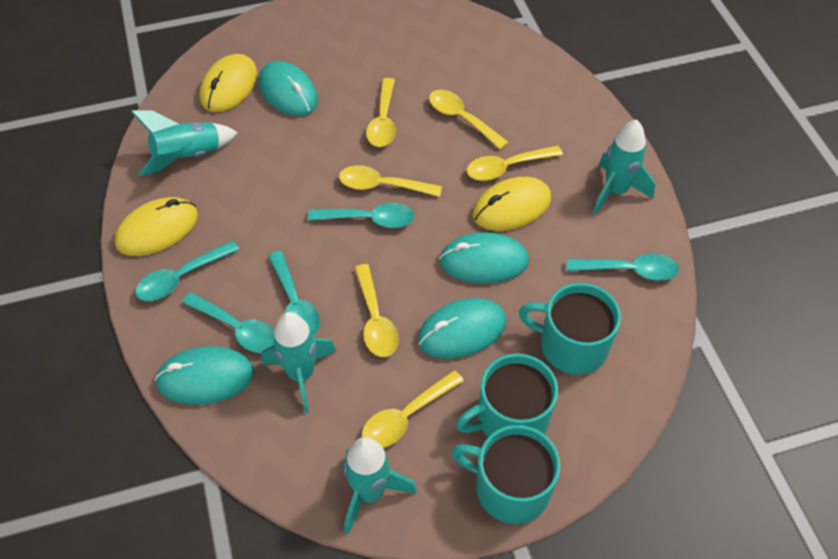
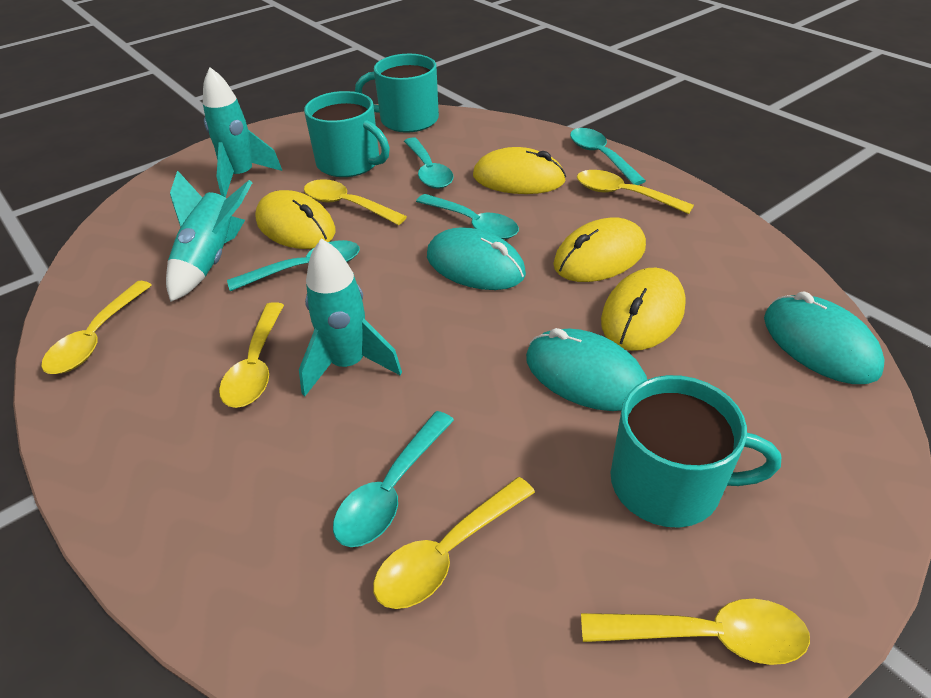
turquoise mouse: [155,346,254,405] [259,61,318,116] [418,298,506,359] [439,232,529,284] = 4 -> [427,227,526,290] [526,328,647,411] [764,291,885,384] = 3
turquoise rocket: [131,110,238,176] [261,312,337,414] [343,437,417,534] [593,119,655,215] = 4 -> [166,170,253,302] [203,67,282,198] [299,238,402,396] = 3
yellow mouse: [115,197,198,256] [200,54,257,112] [473,177,551,231] = 3 -> [255,190,335,249] [473,147,566,194] [553,218,646,282] [601,268,686,351] = 4

